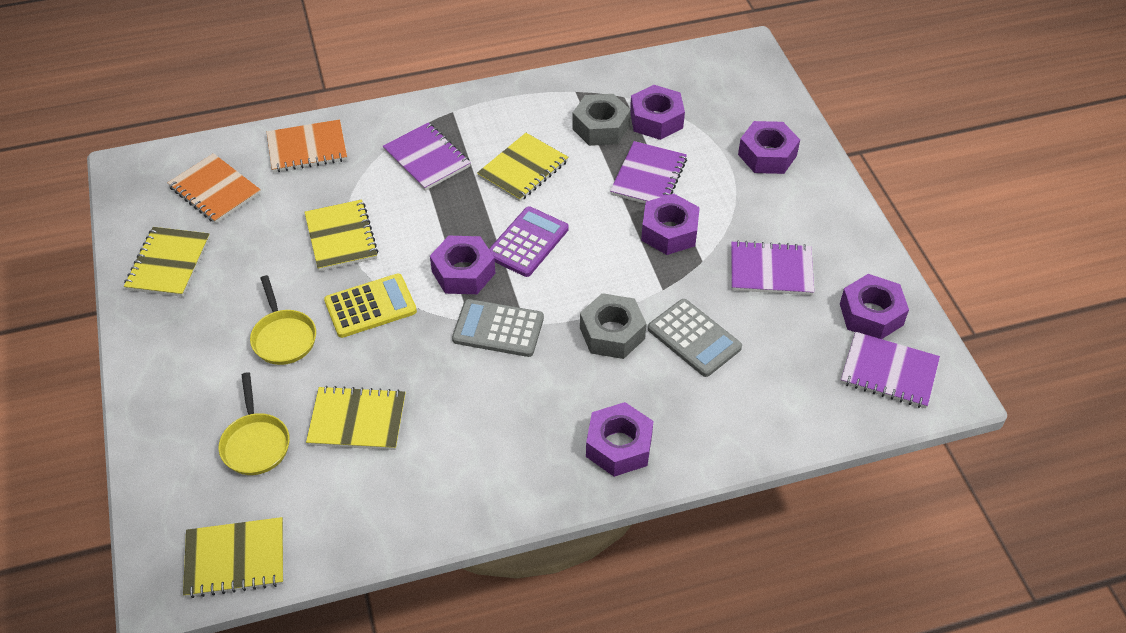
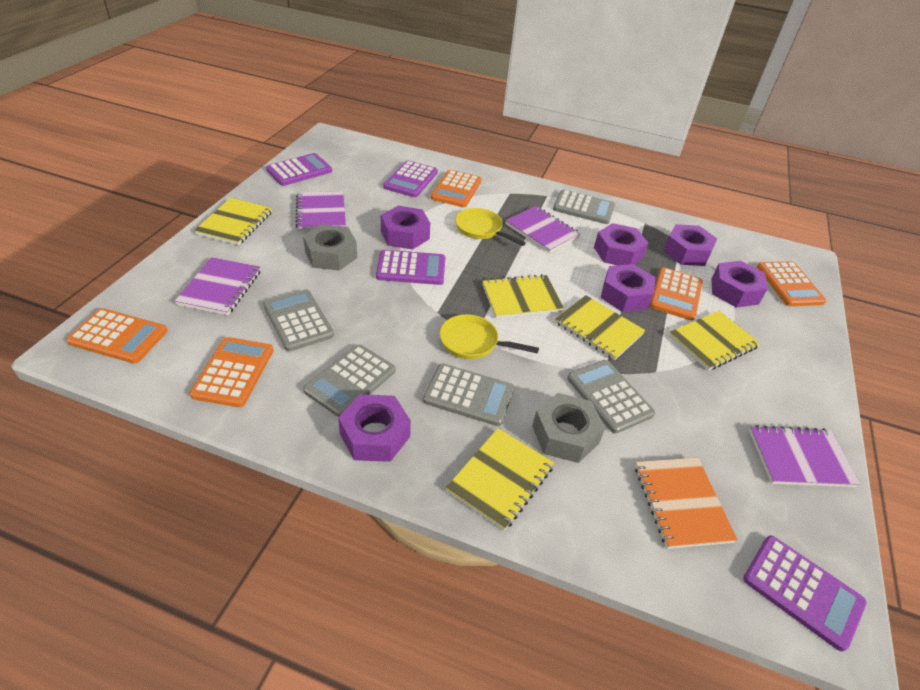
grey calculator: [452,299,544,357] [648,299,742,377] = 2 -> [263,290,334,351] [303,345,395,417] [423,364,515,426] [553,190,615,224] [567,360,655,433] = 5
orange calculator: none = 0 -> [66,308,167,364] [190,337,274,407] [431,170,481,207] [650,267,703,320] [757,261,826,306] = 5
orange notebook: [168,153,261,224] [267,119,347,173] = 2 -> [635,458,737,549] = 1
purple calculator: [489,207,569,277] = 1 -> [266,153,332,186] [376,250,446,285] [383,160,438,197] [743,535,867,652] = 4
yellow calculator: [324,274,417,338] = 1 -> none = 0

